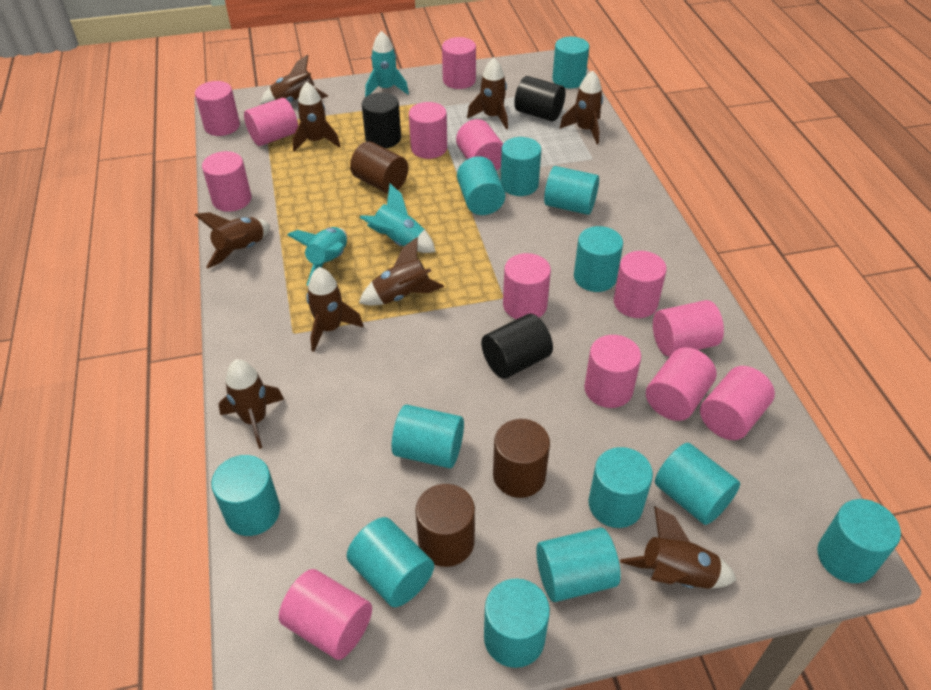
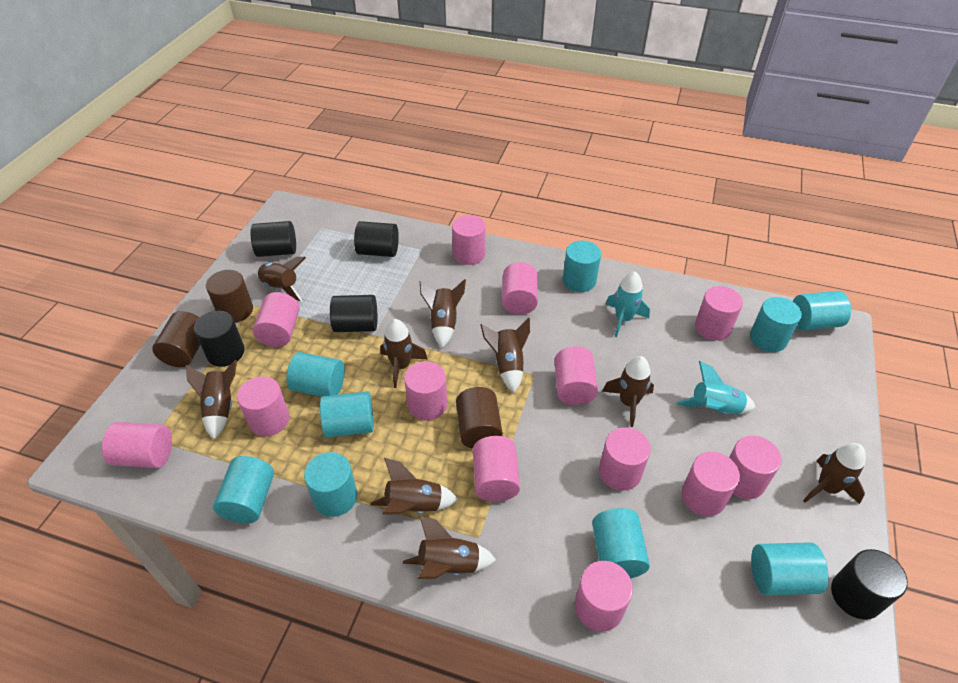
black cylinder: [362,92,401,148] [481,314,553,379] [514,76,565,121] = 3 -> [194,311,245,367] [250,221,296,257] [330,295,377,332] [354,221,399,257] [831,549,908,620] = 5
turquoise cylinder: [211,455,280,536] [347,517,434,607] [392,405,464,468] [457,156,505,215] [484,578,550,668] [500,137,541,196] [536,527,621,602] [544,166,599,215] [552,37,589,88] [574,226,623,292] [589,447,653,528] [655,443,740,525] [818,499,901,583] = 13 -> [213,456,274,523] [286,352,345,397] [304,452,357,517] [320,391,374,438] [563,240,601,292] [592,508,650,578] [750,297,802,352] [751,542,829,595] [793,291,851,331] = 9
turquoise rocket: [287,227,347,286] [359,184,436,253] [365,31,409,97] = 3 -> [605,271,650,337] [676,361,756,415] = 2

